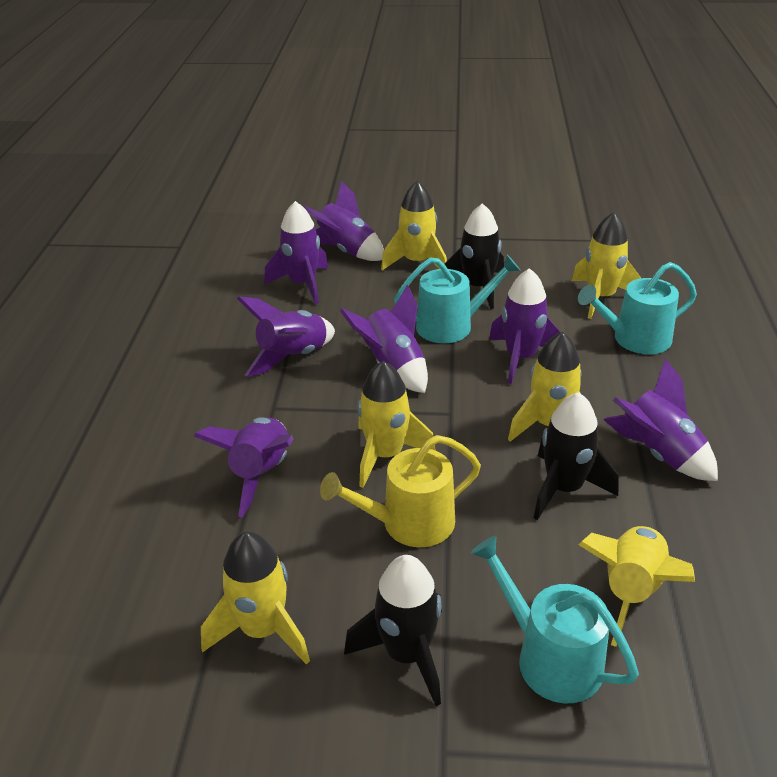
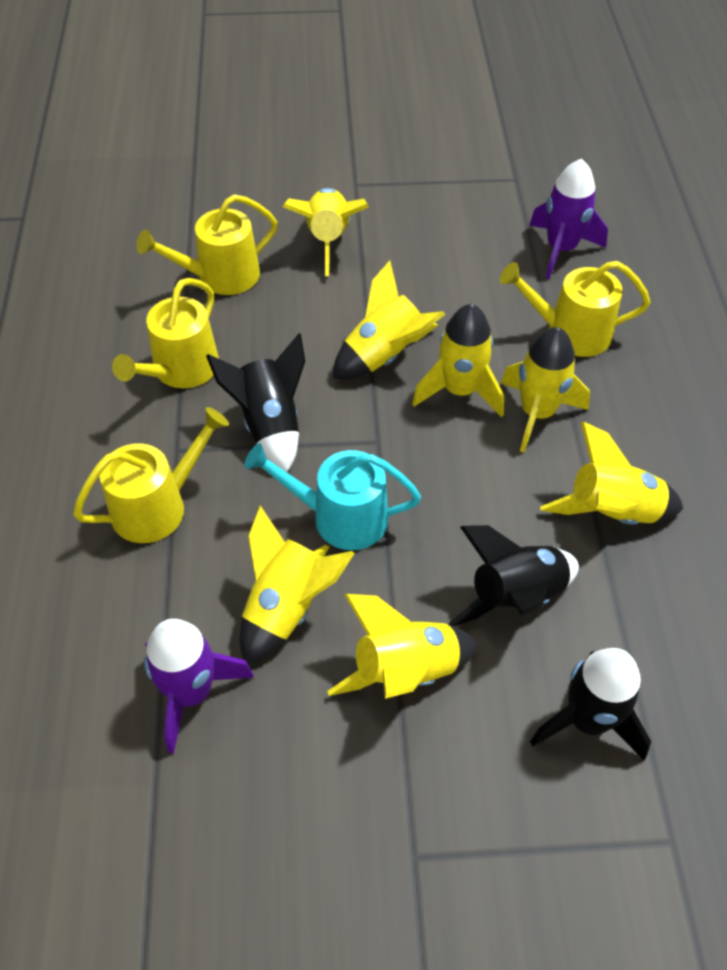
purple rocket: [194,417,294,517] [237,296,335,377] [264,201,329,304] [303,181,384,261] [339,284,428,393] [489,268,560,384] [603,358,718,481] = 7 -> [144,619,254,754] [529,159,608,279] = 2
turquoise watering can: [394,255,521,343] [471,536,639,703] [578,262,697,354] = 3 -> [244,443,421,550] = 1
yellow rocket: [201,531,310,665] [357,361,436,488] [381,181,447,270] [508,332,581,442] [572,212,641,319] [578,526,695,647] = 6 -> [240,505,355,664] [283,188,369,276] [327,594,478,699] [333,260,445,379] [412,304,504,417] [501,327,590,452] [540,422,683,525] = 7
yellow watering can: [320,435,481,547] = 1 -> [73,407,229,543] [112,278,219,388] [137,194,278,295] [500,261,651,357] = 4

